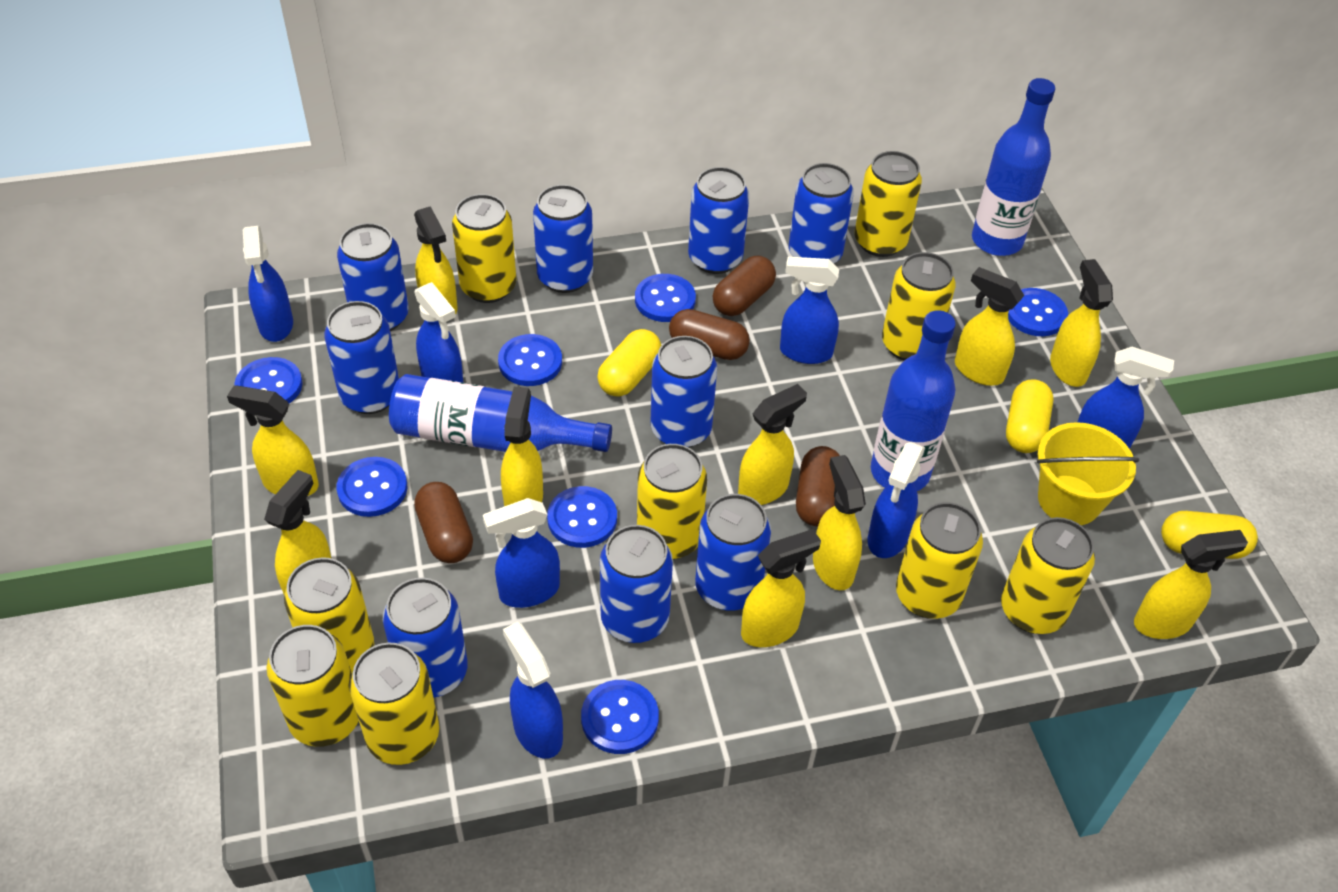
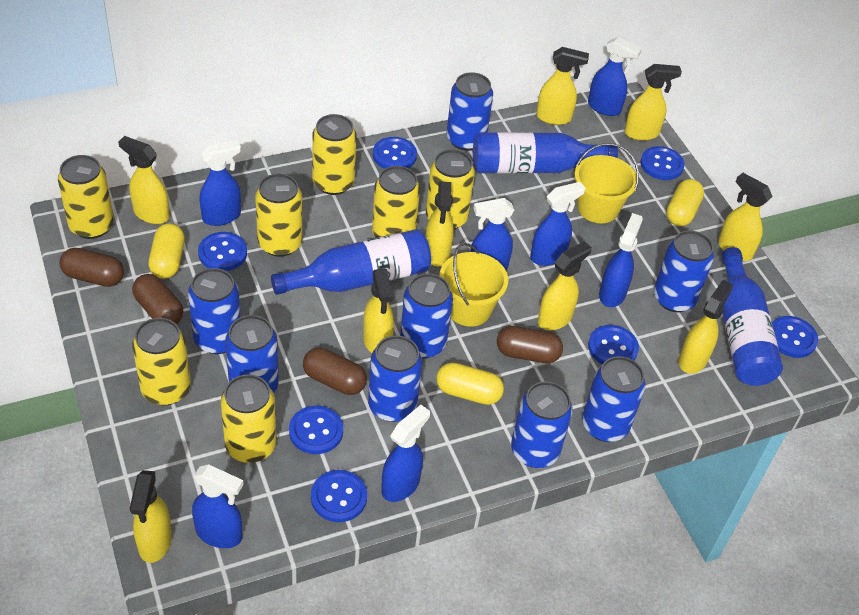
blue can: [324,301,399,414] [337,223,409,331] [383,578,468,698] [533,185,593,293] [600,525,673,643] [650,336,717,448] [688,167,749,274] [695,494,771,611] [789,163,854,263] = 9 -> [188,268,241,354] [225,315,279,393] [368,335,422,422] [400,273,453,358] [447,72,493,151] [511,381,573,468] [582,356,646,442] [654,230,714,312] = 8
yellow bucket: [1037,422,1139,525] = 1 -> [439,243,508,327] [574,143,639,223] = 2
yellow can: [267,625,359,747] [284,557,374,672] [349,643,439,765] [452,194,516,303] [637,444,707,559] [855,151,922,257] [882,252,956,361] [896,502,983,619] [1001,517,1095,634] = 9 -> [58,155,114,239] [132,318,191,405] [221,374,277,463] [255,174,302,257] [312,114,357,195] [372,166,420,238] [426,149,475,229] = 7
yellow spray bottle: [227,385,319,496] [264,470,331,594] [414,206,457,315] [501,387,543,506] [738,384,807,505] [741,529,821,647] [813,455,866,590] [955,267,1024,386] [1050,259,1113,387] [1134,530,1248,639] = 10 -> [118,136,170,224] [130,470,172,563] [363,269,394,353] [425,182,454,266] [536,47,589,125] [538,241,592,330] [624,64,682,141] [679,280,733,374] [718,173,773,261] = 9

